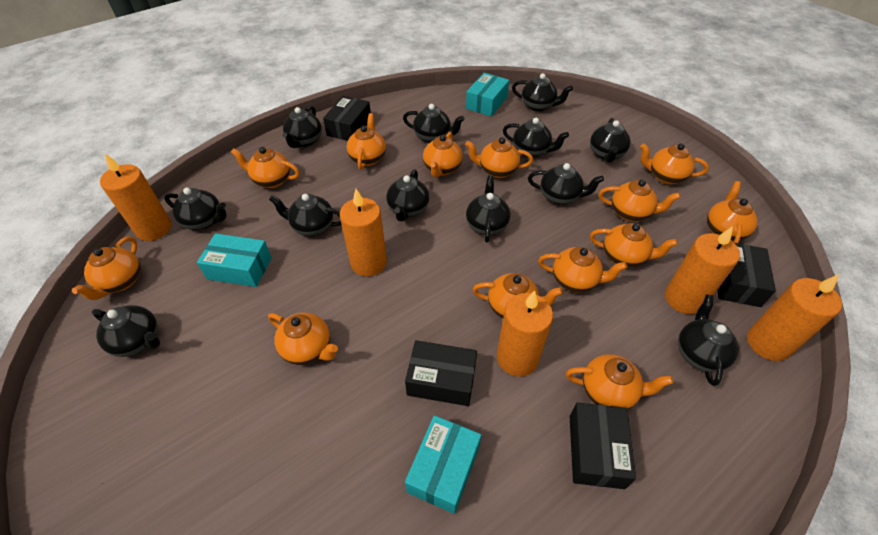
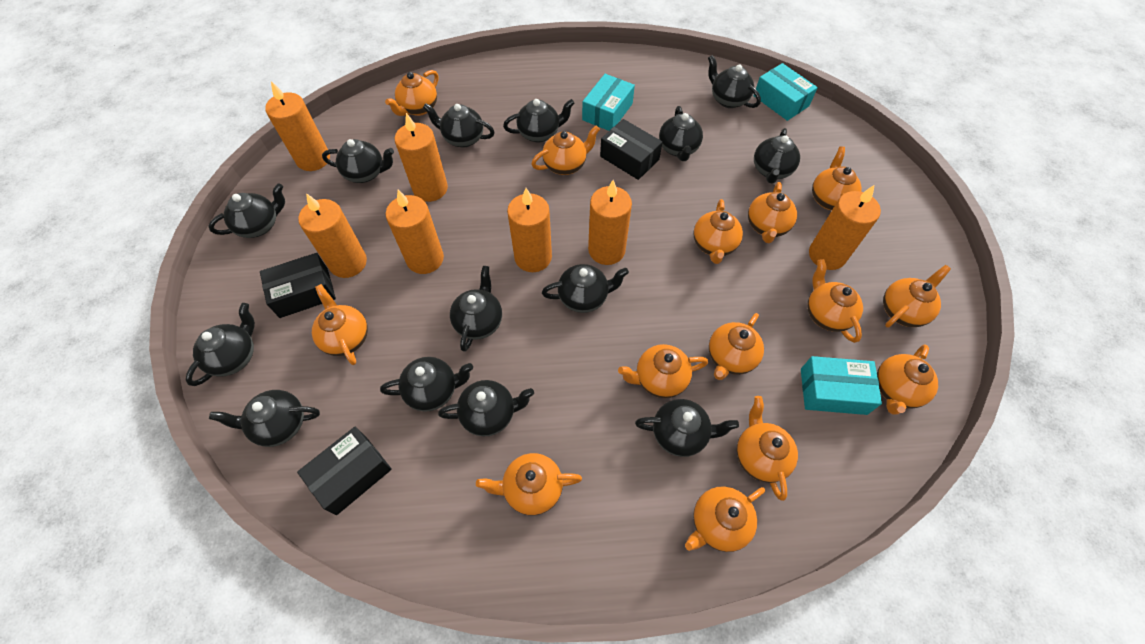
black box: [323,96,371,141] [405,340,477,406] [570,402,636,489] [718,243,776,307] = 4 -> [260,253,336,318] [297,427,392,515] [600,119,663,180] = 3
black teapot: [92,305,160,357] [164,188,227,230] [269,194,342,236] [283,106,322,148] [386,170,430,222] [403,104,465,143] [466,175,511,243] [503,118,569,158] [512,73,573,112] [528,163,604,205] [590,118,631,162] [678,295,739,386] = 12 -> [186,303,255,386] [208,183,285,238] [209,390,320,447] [322,139,394,183] [380,357,473,412] [423,103,495,147] [438,380,534,436] [450,266,502,352] [503,99,575,143] [542,264,629,313] [635,399,739,457] [659,106,703,161] [708,55,761,108] [754,128,800,183] = 14
orange candle: [100,154,172,241] [340,189,387,277] [497,290,553,377] [665,226,740,314] [747,274,842,361] = 5 -> [265,81,330,171] [298,193,367,278] [386,190,444,274] [395,113,448,202] [507,188,552,272] [588,180,632,265] [809,185,881,270] = 7
orange teapot: [72,236,141,300] [231,147,300,188] [268,313,338,365] [347,113,386,170] [423,132,463,178] [465,137,533,178] [472,273,563,318] [538,247,627,293] [566,354,673,409] [590,223,678,267] [599,179,681,222] [640,143,709,184] [707,181,758,243] = 13 -> [312,284,368,365] [385,70,438,116] [476,453,582,516] [531,126,600,175] [618,344,708,398] [685,487,765,552] [694,199,743,264] [709,313,764,380] [736,396,798,501] [748,182,797,243] [807,259,863,343] [812,146,862,210] [877,345,938,414] [883,265,951,328] = 14

